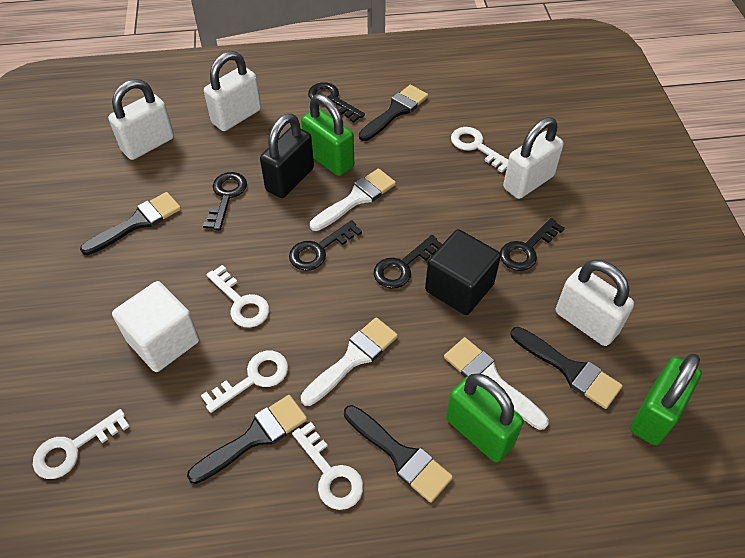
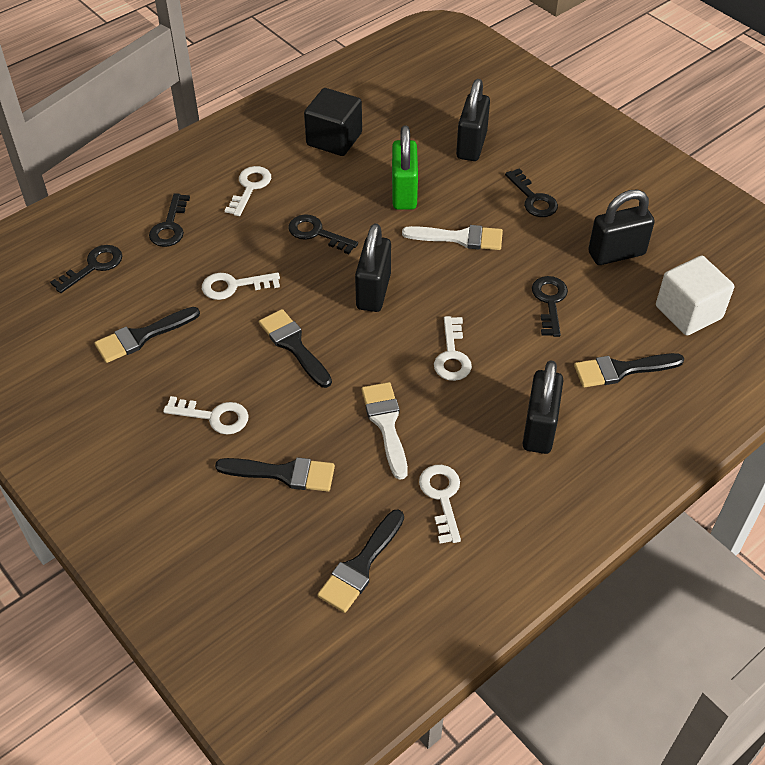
black padlock: [260,113,314,198] = 1 -> [355,223,391,312] [456,79,490,161] [523,360,563,454] [588,190,655,265] = 4
green padlock: [301,94,354,176] [446,373,524,462] [630,354,702,445] = 3 -> [392,125,418,210] = 1
white brush: [301,317,398,406] [310,168,396,231] [444,337,549,430] = 3 -> [361,382,408,480] [402,225,503,250] = 2
white padlock: [108,79,174,160] [204,51,261,131] [503,117,564,199] [556,260,634,346] = 4 -> none = 0

